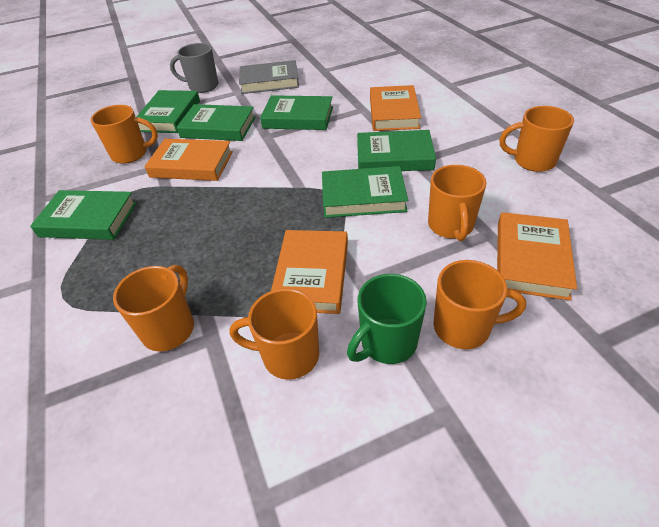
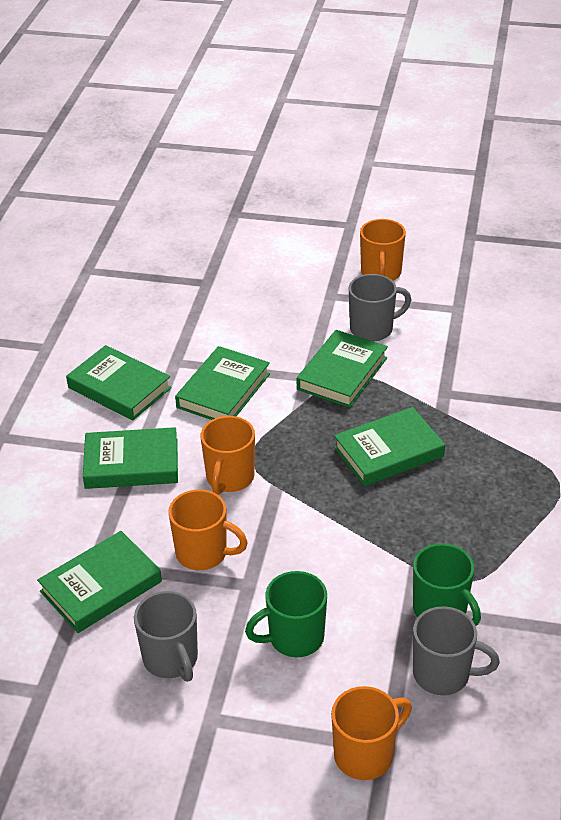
green mug: [347,274,427,364] = 1 -> [245,571,327,657] [413,543,481,626] = 2
grey book: [239,60,299,94] = 1 -> none = 0
grey mug: [170,43,218,93] = 1 -> [134,591,198,682] [349,274,411,342] [413,606,500,695] = 3
orange book: [145,139,233,181] [271,230,348,314] [370,85,421,131] [497,212,577,301] = 4 -> none = 0
orange mug: [91,105,158,164] [113,265,194,351] [230,288,319,380] [428,165,486,241] [434,260,526,349] [500,106,574,172] = 6 -> [168,489,248,570] [201,416,255,495] [331,686,412,780] [360,219,406,281] = 4

